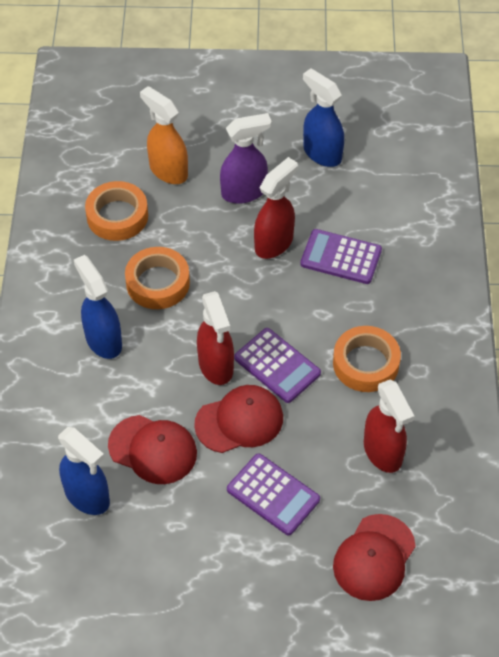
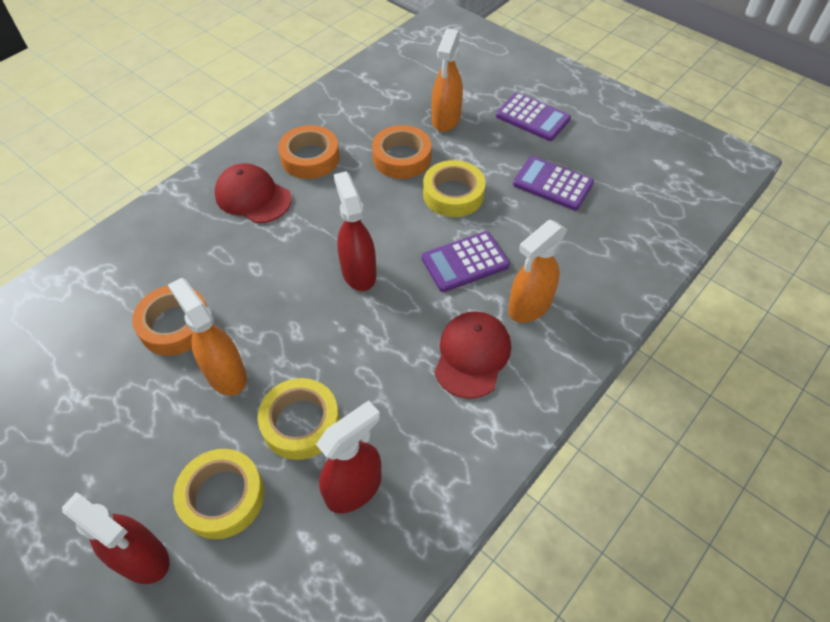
blue spray bottle: [58,427,110,515] [74,255,122,359] [303,68,344,167] = 3 -> none = 0
orange spray bottle: [140,86,188,184] = 1 -> [168,278,247,396] [432,29,463,132] [508,220,567,323] = 3
purple spray bottle: [220,113,272,204] = 1 -> none = 0
red cap: [108,415,197,484] [194,385,283,453] [333,514,416,601] = 3 -> [215,163,292,223] [434,311,511,399] = 2
yellow tape: none = 0 -> [173,449,265,539] [257,378,340,460] [423,160,486,217] = 3

